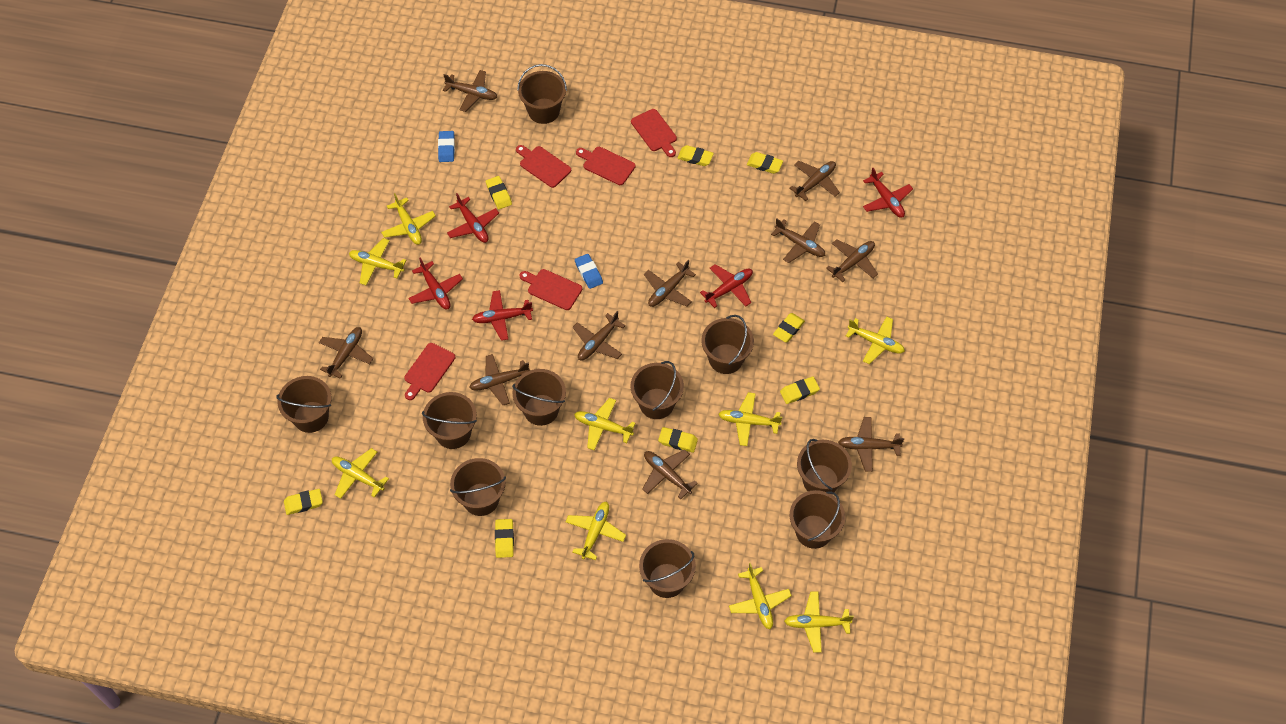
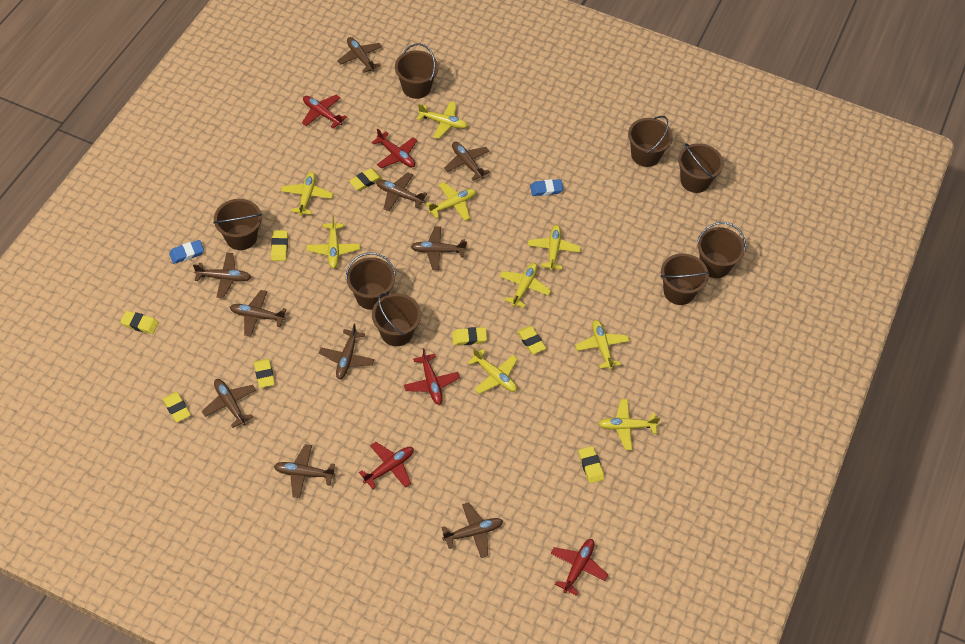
brown bucket: [276,376,331,433] [422,392,477,449] [450,458,506,516] [512,369,566,426] [517,64,567,124] [630,361,684,419] [639,539,696,598] [701,315,754,374] [790,490,845,549] [797,439,852,495] = 10 -> [213,199,262,250] [346,252,396,310] [372,293,421,346] [395,43,438,99] [628,116,673,167] [661,253,710,305] [678,143,724,193] [697,222,746,278] = 8
red cutting board: [404,343,455,400] [516,145,571,188] [520,269,582,310] [576,147,636,185] [631,109,677,157] = 5 -> none = 0

